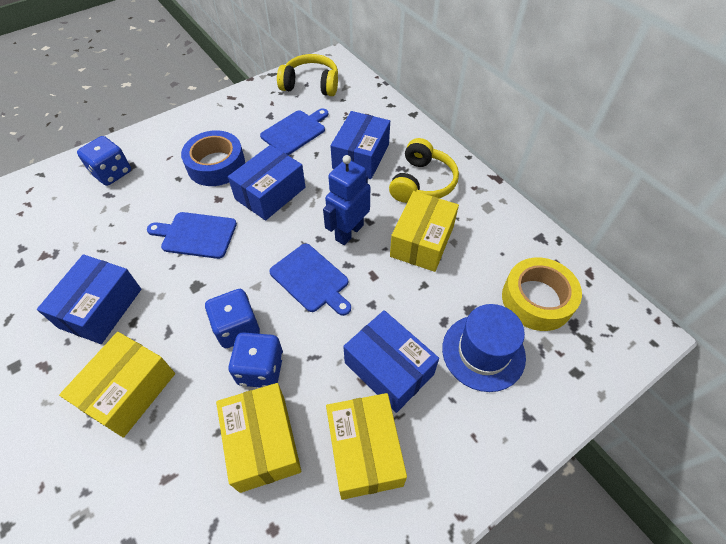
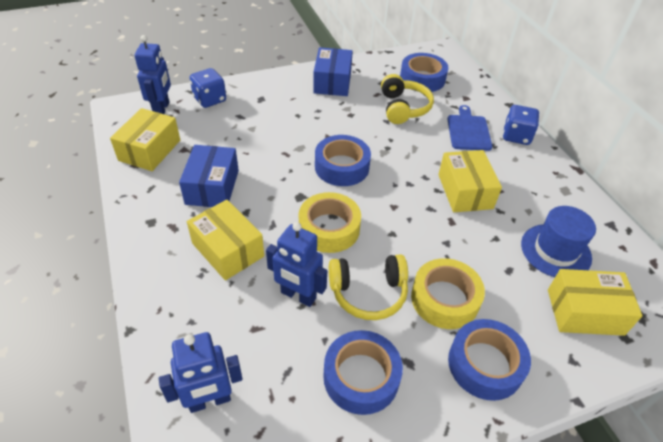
blue box: [37,254,141,344] [228,145,305,221] [330,111,390,179] [343,310,439,413] = 4 -> [179,145,239,207] [313,47,353,96] = 2
blue cutting board: [147,212,237,259] [260,108,328,155] [269,244,351,316] = 3 -> [447,105,492,151] = 1
blue dice: [77,136,131,186] [205,289,260,348] [228,332,283,388] = 3 -> [190,68,226,108] [503,105,539,145] = 2
blue robot: [323,155,370,245] = 1 -> [134,35,171,114] [159,332,243,413] [266,222,327,307] = 3
blue tape: [181,130,245,186] = 1 -> [315,135,371,186] [323,330,403,415] [400,53,448,92] [448,319,531,401] = 4
yellow tape: [502,258,582,331] = 1 -> [299,192,361,253] [411,258,485,329] = 2

